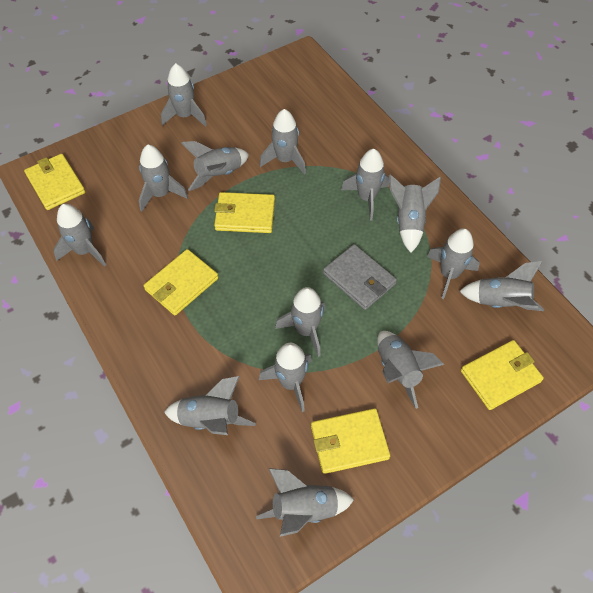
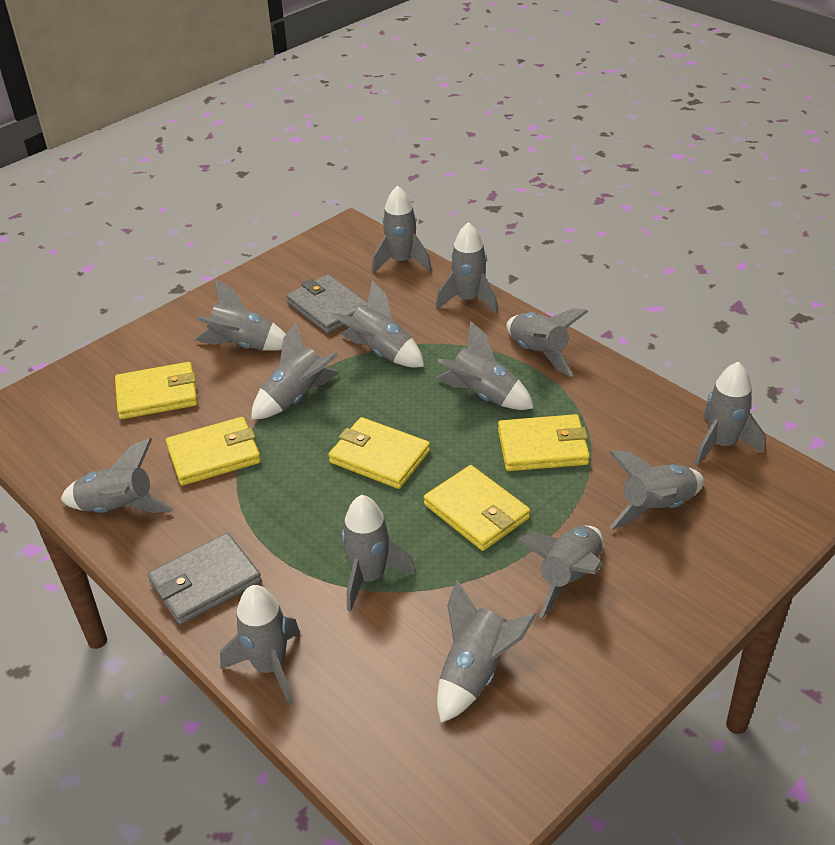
grey wallet: [323,244,397,310] = 1 -> [148,533,262,625] [286,274,368,334] = 2

